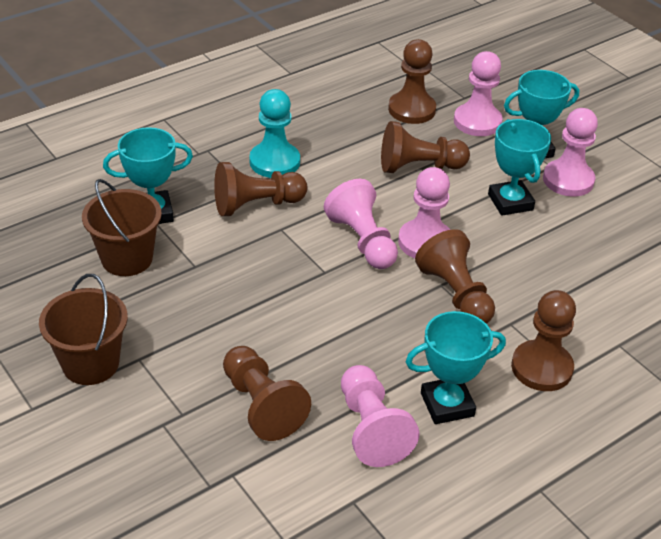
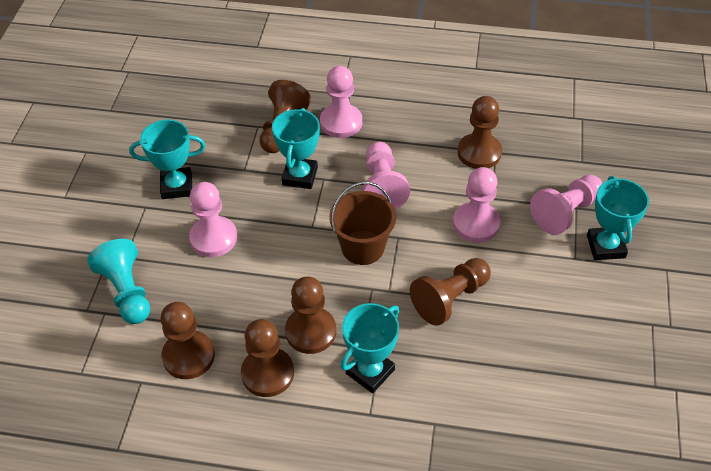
brown bucket: [39,274,128,385] [82,179,162,276] = 2 -> [329,182,396,265] = 1

